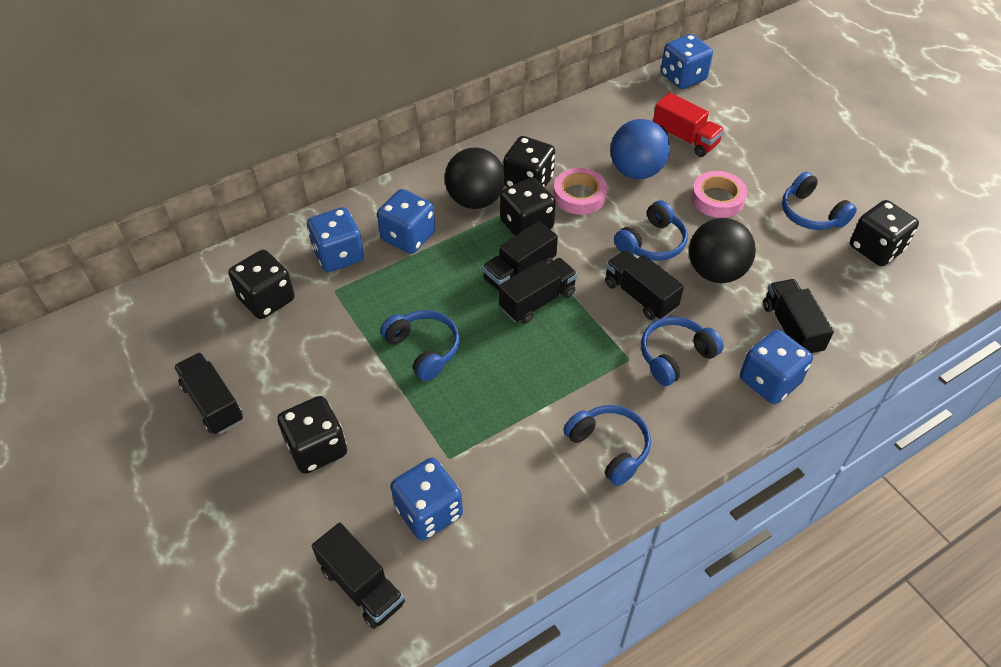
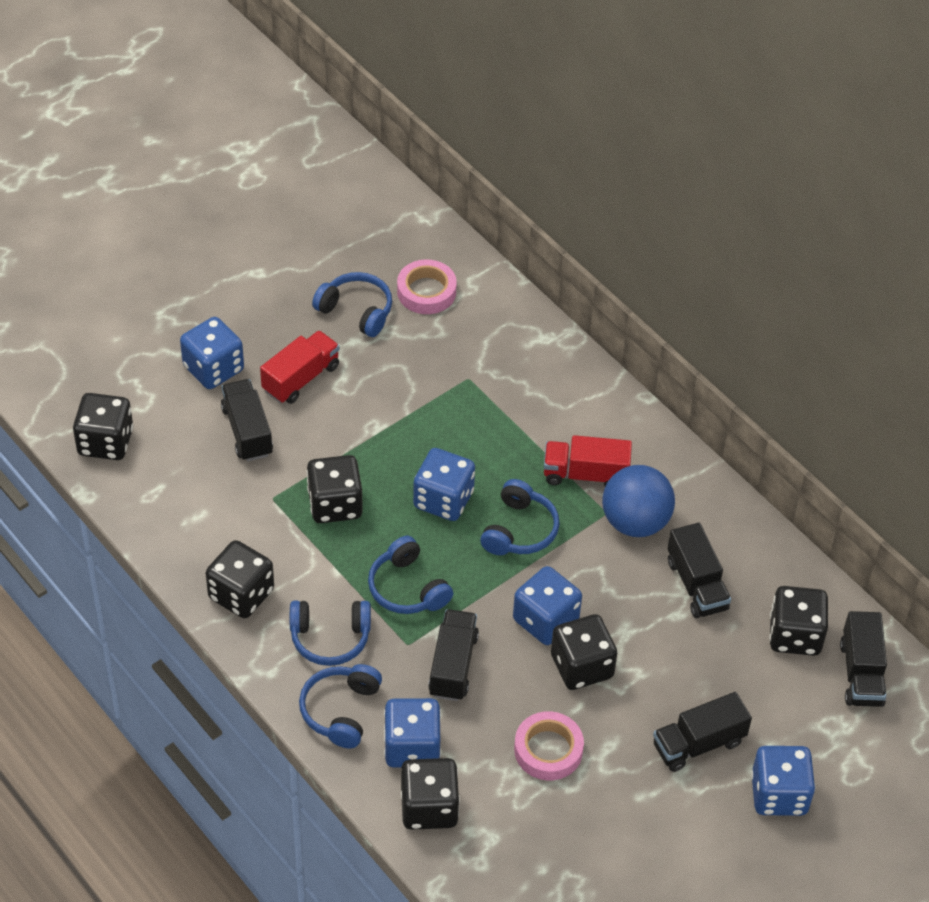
black ball: [445,147,505,209] [689,218,756,283] = 2 -> none = 0
black dice: [228,250,295,319] [277,396,347,474] [500,177,556,236] [503,136,555,187] [850,200,919,266] = 5 -> [73,393,133,460] [206,540,274,618] [307,455,363,523] [401,758,460,830] [551,614,617,690] [769,586,828,656] = 6
black truck: [174,352,243,434] [312,523,405,629] [482,221,558,291] [499,258,577,324] [605,250,684,320] [763,279,834,355] = 6 -> [221,379,273,461] [428,609,479,701] [653,692,752,772] [667,523,731,618] [840,611,887,707] = 5
red truck: [653,93,724,157] = 1 -> [260,330,340,404] [544,435,632,486] = 2

